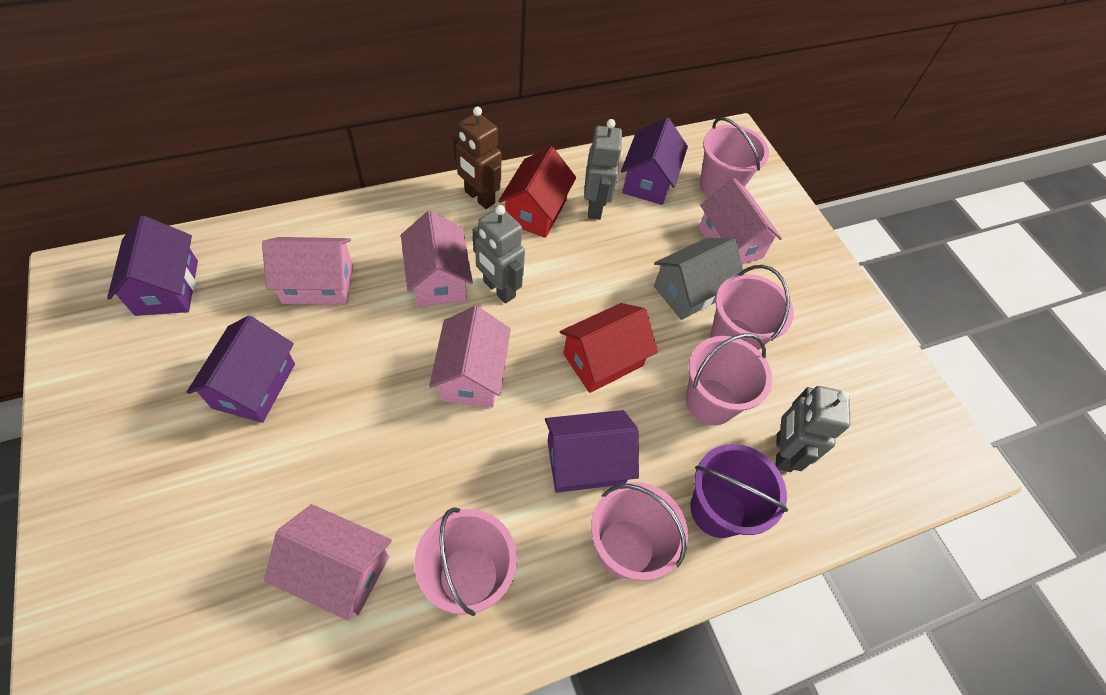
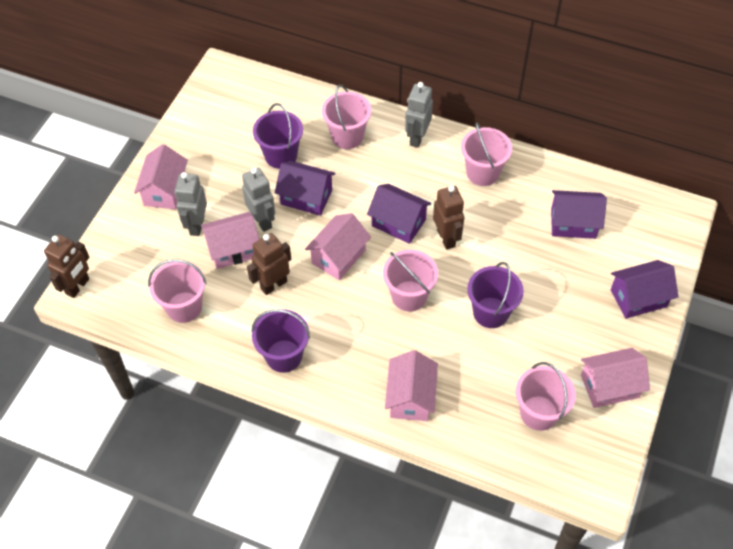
brown robot: [453,107,501,209] = 1 -> [44,234,89,298] [247,233,291,295] [433,185,464,250] = 3
grey house: [654,238,743,320] = 1 -> none = 0
purple bucket: [690,444,788,538] = 1 -> [251,309,310,373] [253,103,303,169] [467,262,524,328] = 3
red house: [498,147,576,238] [560,303,658,393] = 2 -> none = 0

